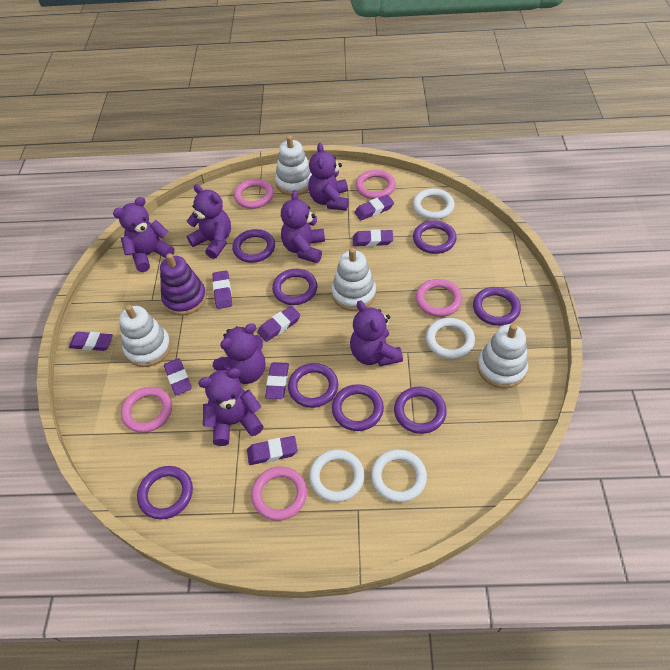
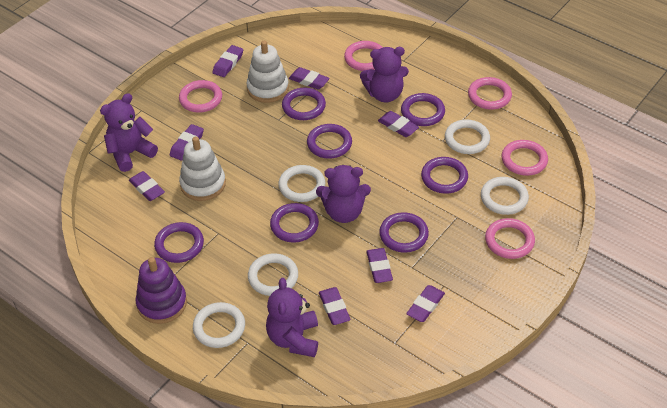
purple ring: [137,466,193,520] [232,229,275,263] [272,269,317,305] [288,363,338,408] [332,384,384,431] [394,387,447,434] [413,220,456,254] [473,287,521,326] = 8 -> [154,222,204,263] [270,203,319,243] [282,88,326,120] [307,124,352,159] [379,212,429,253] [401,93,445,126] [421,157,468,194] = 7
purple teddy bear: [113,197,175,272] [187,184,231,259] [198,368,264,446] [213,323,265,384] [281,190,325,263] [308,143,349,211] [350,300,403,366] = 7 -> [100,93,158,172] [266,278,318,357] [316,165,371,223] [360,47,409,102] = 4
white ring: [309,449,365,502] [371,449,427,502] [413,188,455,220] [426,318,475,359] = 4 -> [193,302,245,348] [248,254,298,296] [278,165,325,202] [445,119,490,154] [481,177,529,215] = 5
white stacking toy: [119,305,171,367] [275,135,312,195] [332,248,376,311] [477,324,528,388] = 4 -> [179,136,226,201] [246,41,289,103] = 2

